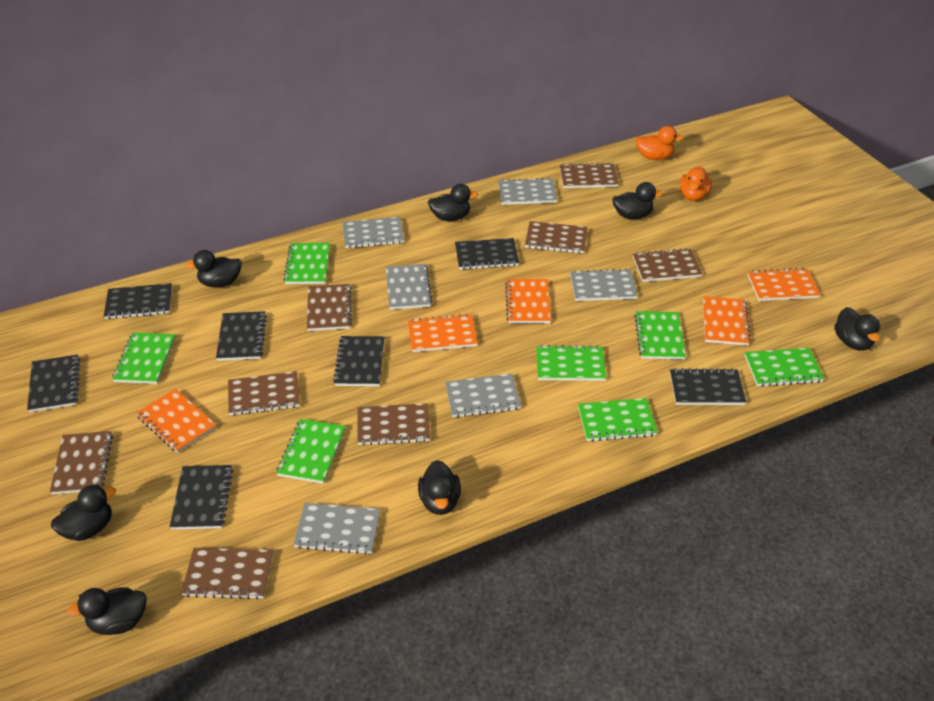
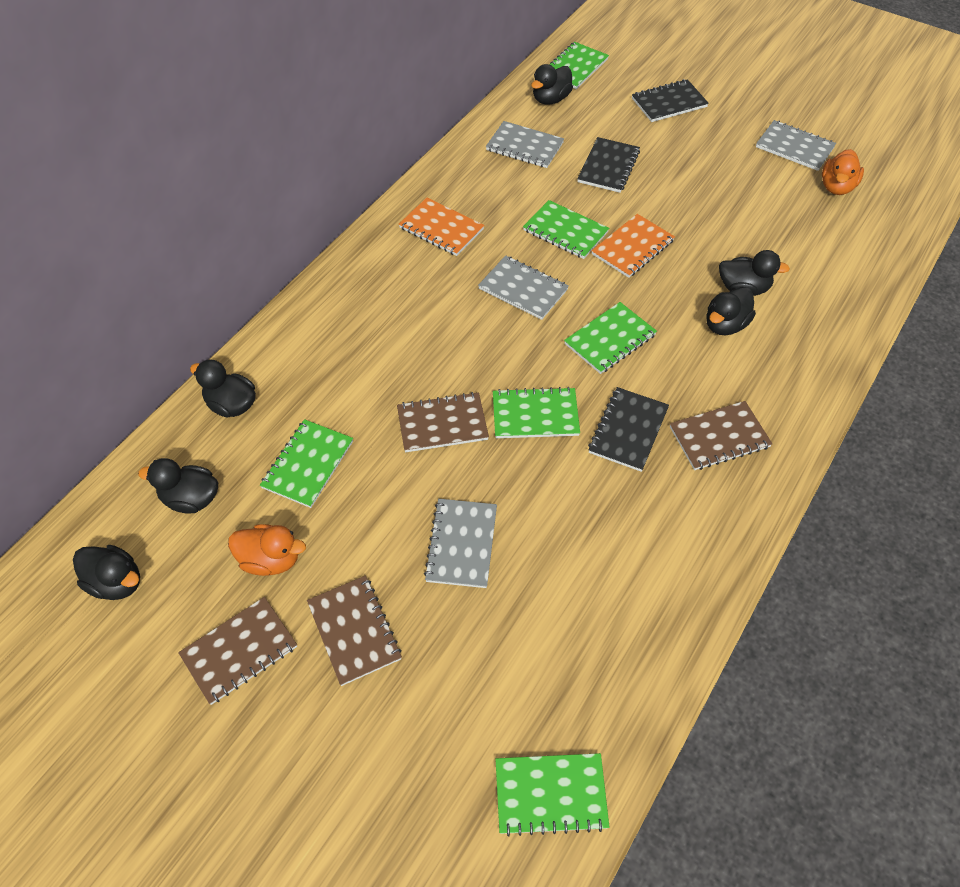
black duck: [51,485,116,541] [67,587,147,635] [185,250,242,287] [418,460,461,515] [428,184,478,221] [612,182,663,219] [834,307,880,351] = 7 -> [73,545,140,600] [138,458,218,514] [190,360,256,418] [531,64,573,105] [706,287,756,335] [719,250,790,296] = 6
black notebook: [27,355,80,412] [104,283,172,319] [170,465,233,530] [216,311,267,361] [333,336,384,386] [455,238,519,270] [670,368,746,405] = 7 -> [577,137,640,193] [588,387,669,472] [632,79,709,122] = 3
brown notebook: [50,431,113,494] [181,548,273,599] [228,371,300,416] [307,284,352,331] [357,403,430,446] [525,221,588,253] [560,163,618,188] [633,248,702,282] = 8 -> [178,597,297,705] [307,576,402,686] [397,392,489,452] [670,401,772,470] = 4
green notebook: [112,333,175,384] [276,419,345,484] [283,243,330,284] [536,345,606,381] [578,398,658,442] [635,311,686,360] [744,348,824,387] = 7 -> [260,419,353,508] [493,387,580,438] [495,753,609,837] [523,200,609,259] [550,42,609,89] [564,302,657,374] = 6
grey notebook: [293,503,380,555] [343,217,404,248] [386,264,432,310] [445,373,521,418] [498,178,557,205] [570,269,638,301] = 6 -> [424,499,497,588] [478,255,569,320] [486,121,564,168] [756,120,836,171] = 4
orange notebook: [136,389,216,453] [408,314,478,352] [505,279,551,323] [703,296,751,346] [748,268,821,301] = 5 -> [399,198,484,256] [591,214,675,278] = 2

